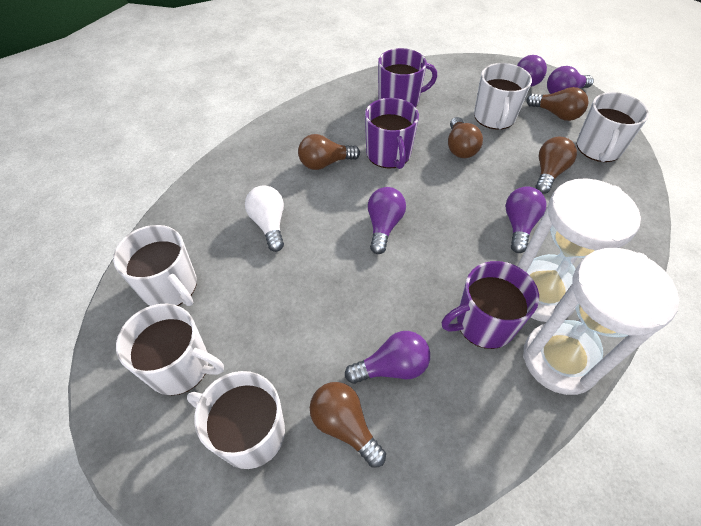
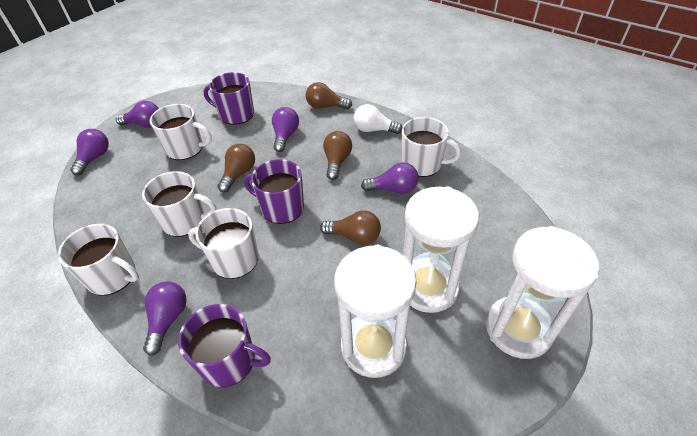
brown light bulb: [298,134,360,170] [310,382,386,468] [448,117,483,158] [526,87,589,121] [535,136,577,194] = 5 -> [217,144,255,193] [306,82,352,109] [320,211,381,245] [323,131,352,180] = 4
white hourglass: [517,178,641,322] [523,248,679,395] = 2 -> [334,245,417,378] [403,186,479,313] [486,226,599,359] = 3

